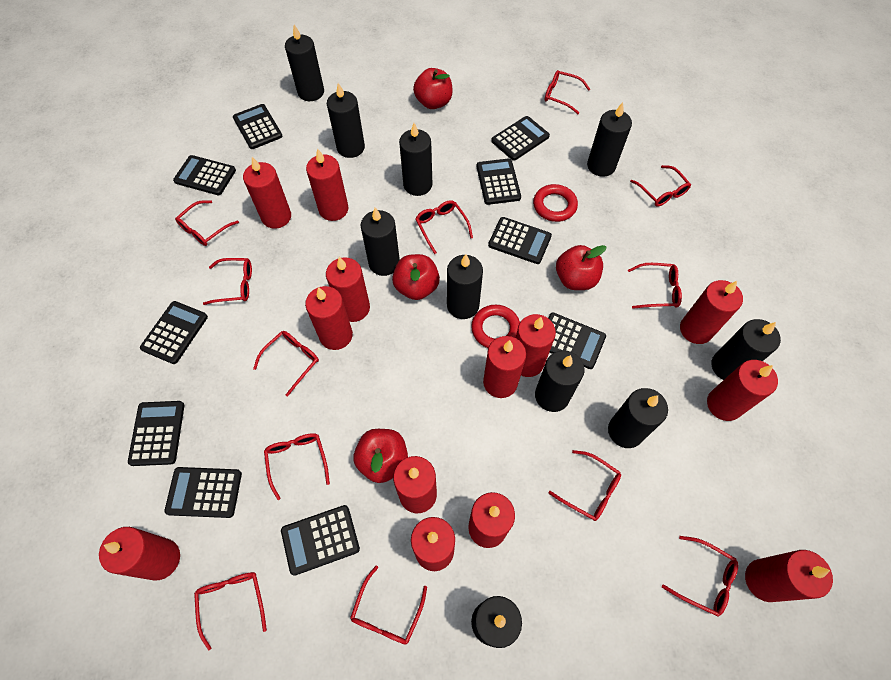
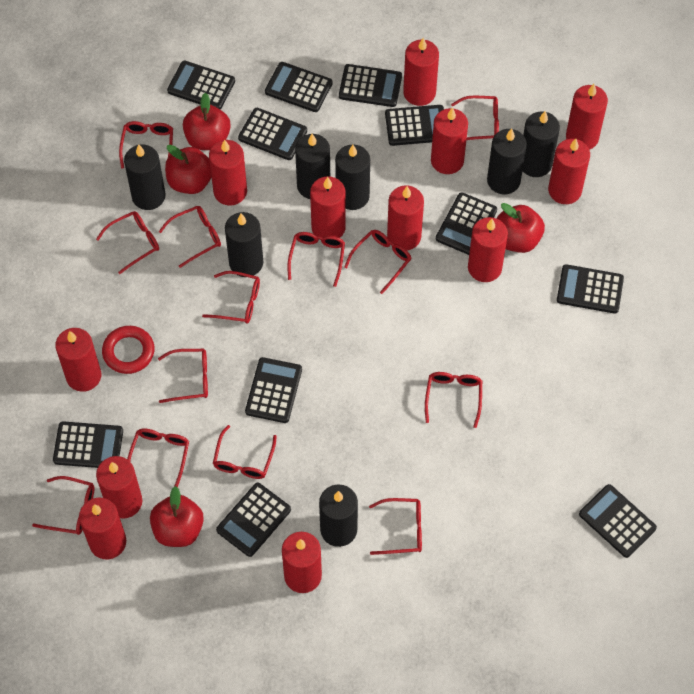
black calculator: [128,401,185,466] [140,301,208,364] [164,467,242,518] [173,155,236,195] [233,104,282,149] [281,505,360,576] [477,158,521,205] [488,217,552,264] [491,116,550,161] [548,313,606,369] = 10 -> [53,421,123,468] [167,61,235,110] [216,483,291,557] [238,108,307,160] [245,357,302,423] [265,62,333,112] [339,64,402,107] [385,105,444,146] [436,192,497,255] [557,264,624,314] [579,484,657,558] = 11
black candle: [285,24,324,101] [327,83,365,158] [361,207,400,276] [399,123,432,196] [447,254,483,319] [471,596,522,648] [535,350,585,412] [587,102,632,177] [608,388,668,448] [712,319,781,380] = 10 -> [124,144,165,210] [225,212,263,277] [295,134,330,199] [319,485,358,547] [335,144,370,210] [487,128,527,194] [523,111,560,177] = 7
red candle: [99,527,180,580] [243,157,291,229] [305,286,353,350] [306,148,348,221] [326,257,370,322] [393,456,437,513] [411,517,455,571] [468,492,515,548] [483,336,526,398] [516,314,556,377] [680,280,743,344] [707,360,778,421] [745,550,833,602] = 13 -> [55,328,101,392] [79,498,126,559] [96,456,142,519] [209,139,247,206] [282,532,322,593] [310,176,346,240] [387,185,424,251] [403,38,439,106] [431,107,468,174] [468,217,508,282] [548,139,590,204] [566,84,608,150] = 12
red glasses: [175,200,239,246] [194,572,267,650] [203,258,252,305] [253,331,319,397] [264,433,330,500] [350,565,427,645] [415,200,473,254] [544,70,590,114] [549,450,621,521] [628,263,682,309] [630,165,691,207] [662,536,738,616] = 12 -> [32,476,95,535] [96,211,159,274] [119,121,173,169] [127,428,189,487] [158,349,208,403] [159,206,221,268] [202,271,260,324] [213,425,277,479] [287,232,345,287] [344,230,412,294] [369,498,422,555] [425,372,482,428] [451,96,499,140] = 13
red ring: [471,305,520,348] [533,184,578,222] = 2 -> [102,326,155,374] = 1

